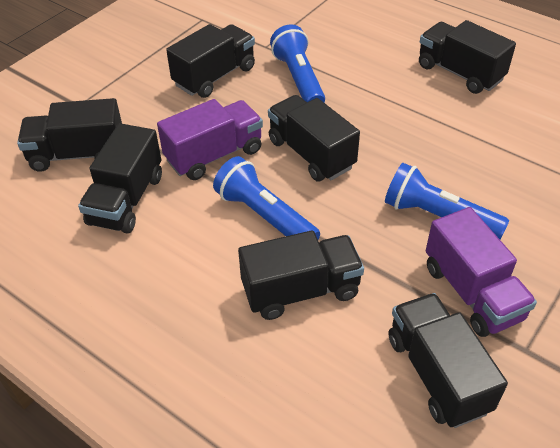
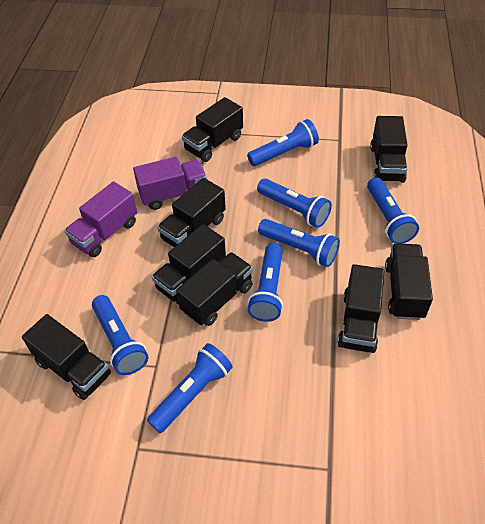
black truck: [17,98,122,172] [78,123,162,234] [166,24,255,98] [238,230,364,320] [268,95,360,182] [388,293,508,428] [419,20,516,94] = 7 -> [22,314,111,400] [152,224,226,305] [157,178,226,247] [176,252,253,326] [182,97,243,162] [337,264,385,353] [370,116,408,183] [385,243,433,320] = 8
blue flashlight: [213,156,320,239] [270,24,325,103] [385,163,509,240] = 3 -> [92,295,149,375] [147,343,233,433] [247,119,319,166] [247,243,283,322] [257,179,332,228] [258,219,340,267] [367,177,419,244] = 7

